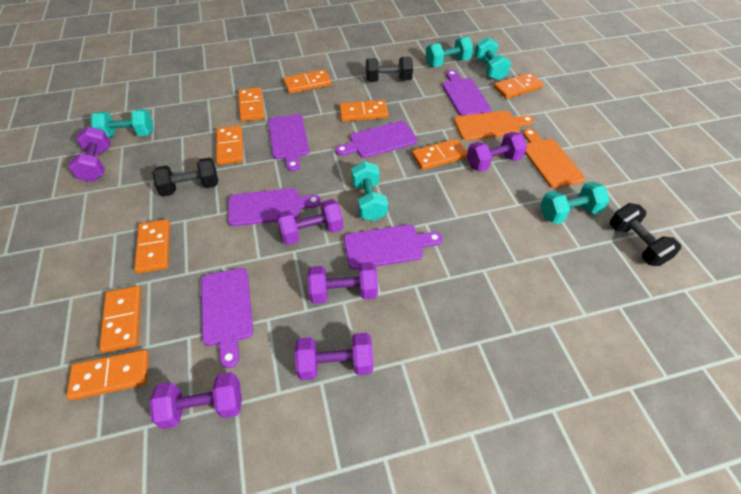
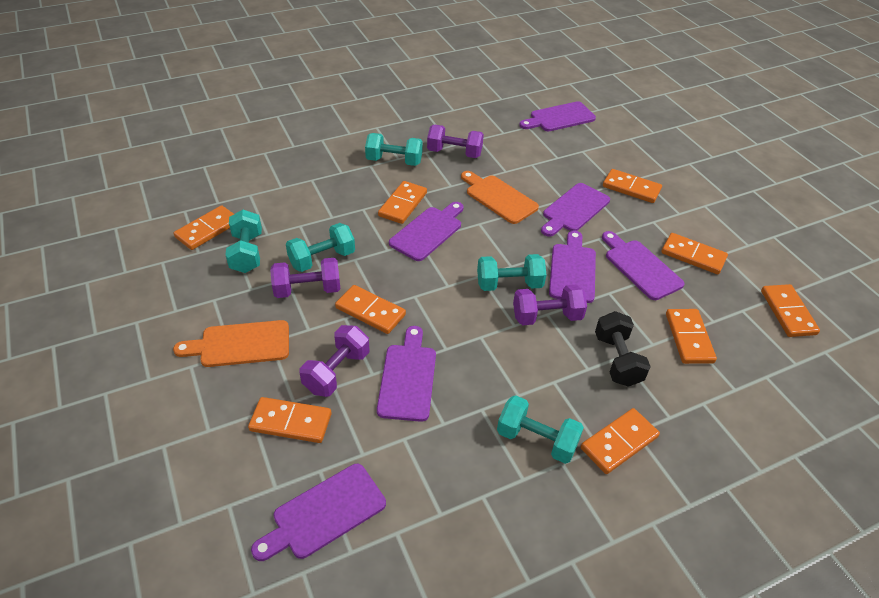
black dumbbell: [152,158,218,197] [366,57,413,82] [610,203,681,266] = 3 -> [595,311,651,387] = 1
purple cutting board: [201,268,253,368] [228,188,321,227] [268,114,309,171] [335,121,417,158] [344,225,443,270] [442,70,491,116] = 6 -> [251,464,386,561] [377,326,436,422] [389,202,464,261] [519,101,596,132] [541,183,610,237] [549,231,596,303] [602,231,685,300] = 7
purple dumbbell: [68,127,111,182] [149,372,242,429] [277,199,343,245] [295,333,373,380] [308,262,378,304] [467,132,527,172] = 6 -> [270,258,340,298] [300,325,370,397] [427,125,484,158] [513,285,587,325] = 4

